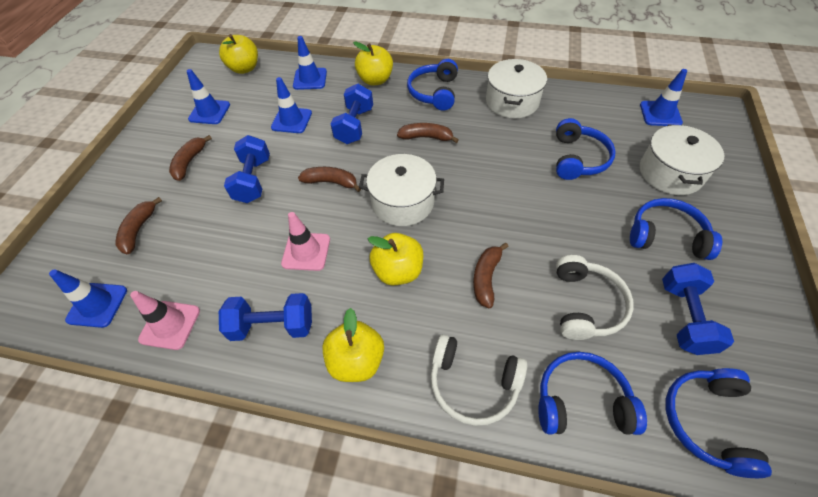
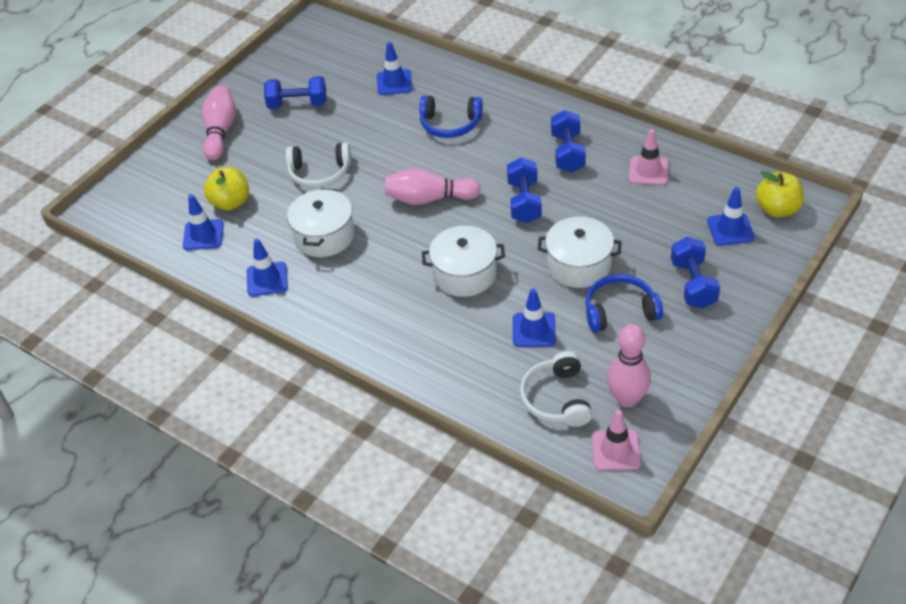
blue headphones: [407,59,458,110] [538,352,647,435] [556,118,616,180] [630,198,722,260] [666,368,772,478] = 5 -> [419,96,483,138] [585,274,663,332] = 2
brown banana: [116,197,162,254] [169,135,212,181] [298,167,361,192] [397,123,459,143] [473,243,509,308] = 5 -> none = 0
pink bowling pin: none = 0 -> [202,85,236,160] [385,168,481,205] [607,324,651,408] = 3
yellow apple: [219,34,258,74] [322,308,384,382] [353,41,393,85] [368,233,423,286] = 4 -> [204,167,249,211] [756,171,804,217] = 2

